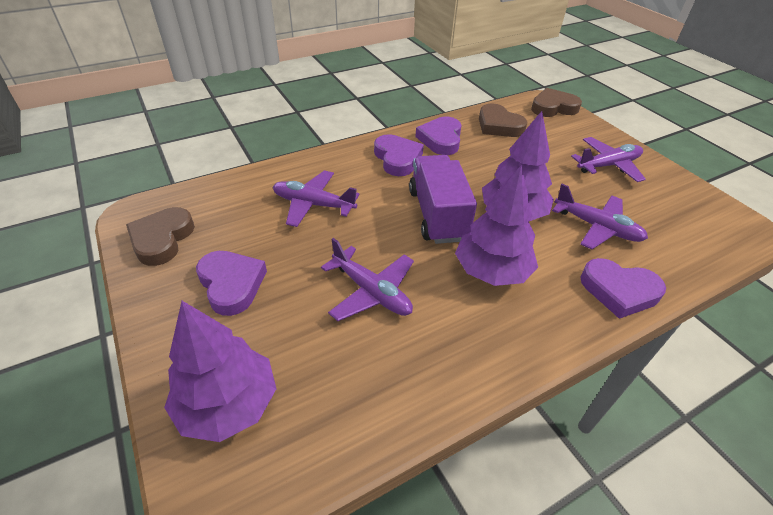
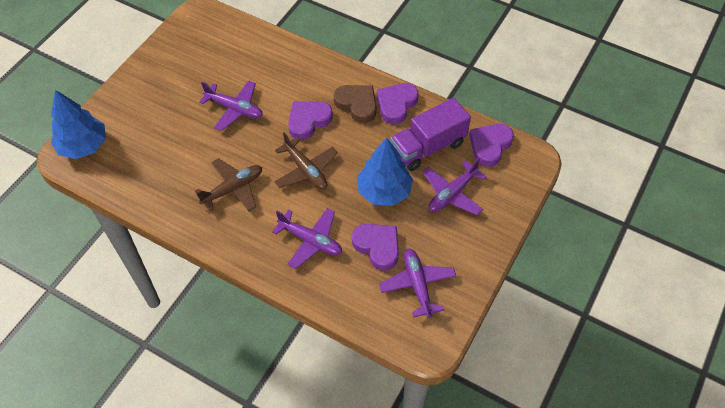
blue tree: none = 0 -> [51,90,106,159] [357,137,413,206] = 2
brown heart: [126,207,195,266] [479,104,527,137] [531,88,582,117] = 3 -> [334,85,376,123] = 1
brown plane: none = 0 -> [195,158,262,211] [275,132,338,190] = 2
purple tree: [164,301,277,442] [455,165,538,286] [482,111,554,221] = 3 -> none = 0

